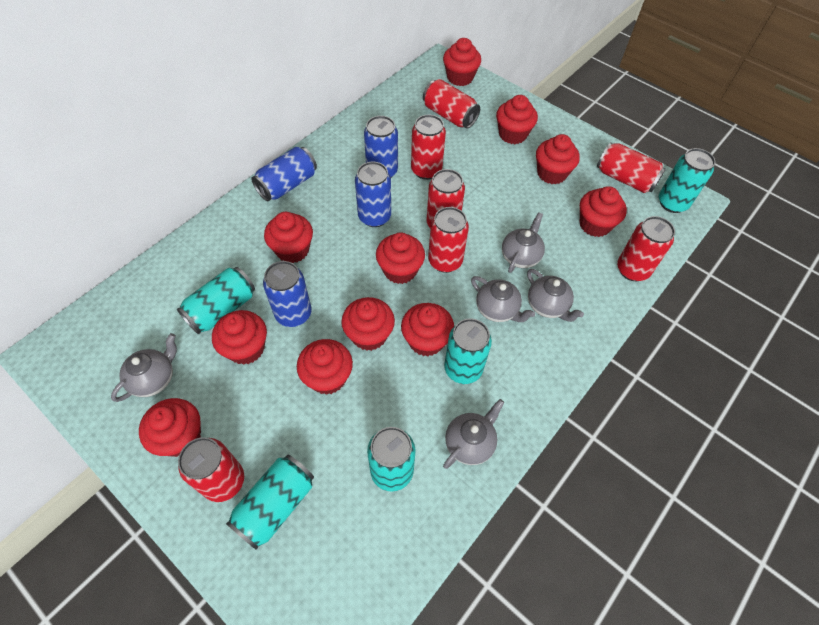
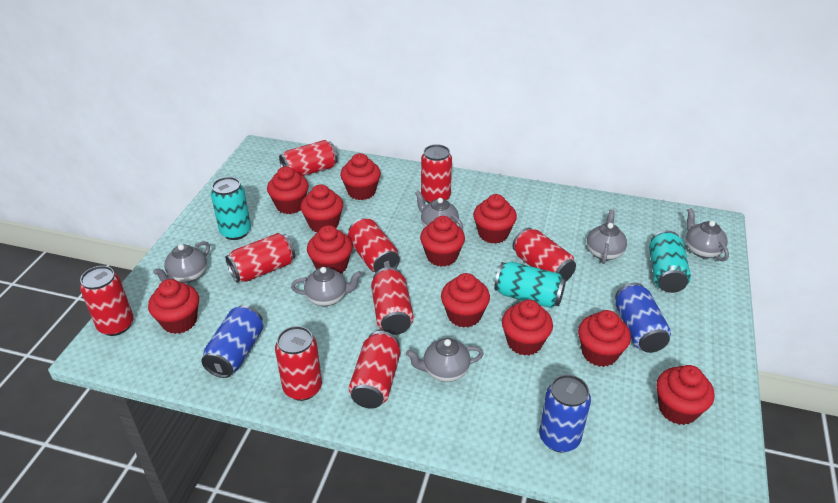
blue can: [251,147,317,202] [263,261,312,327] [355,162,391,227] [364,116,398,178] = 4 -> [201,305,263,378] [539,375,591,452] [615,283,671,353] = 3
grey teapot: [111,333,177,402] [443,399,504,469] [471,276,535,322] [502,212,545,273] [527,269,584,322] = 5 -> [153,241,210,283] [291,267,362,306] [406,338,484,382] [415,190,463,230] [587,209,627,264] [686,208,729,261] = 6
red can: [178,437,244,502] [411,115,446,180] [423,79,480,129] [427,169,465,229] [428,207,469,273] [597,142,666,193] [617,216,675,281] = 7 -> [80,266,134,336] [226,233,295,282] [275,326,322,401] [279,140,338,176] [348,218,400,272] [349,331,400,408] [371,267,414,335] [421,144,452,203] [512,228,576,281] = 9
turquoise can: [177,267,255,334] [226,455,314,550] [367,427,416,492] [444,318,492,384] [659,148,715,213] = 5 -> [211,177,251,240] [494,262,566,308] [649,230,691,293] = 3

